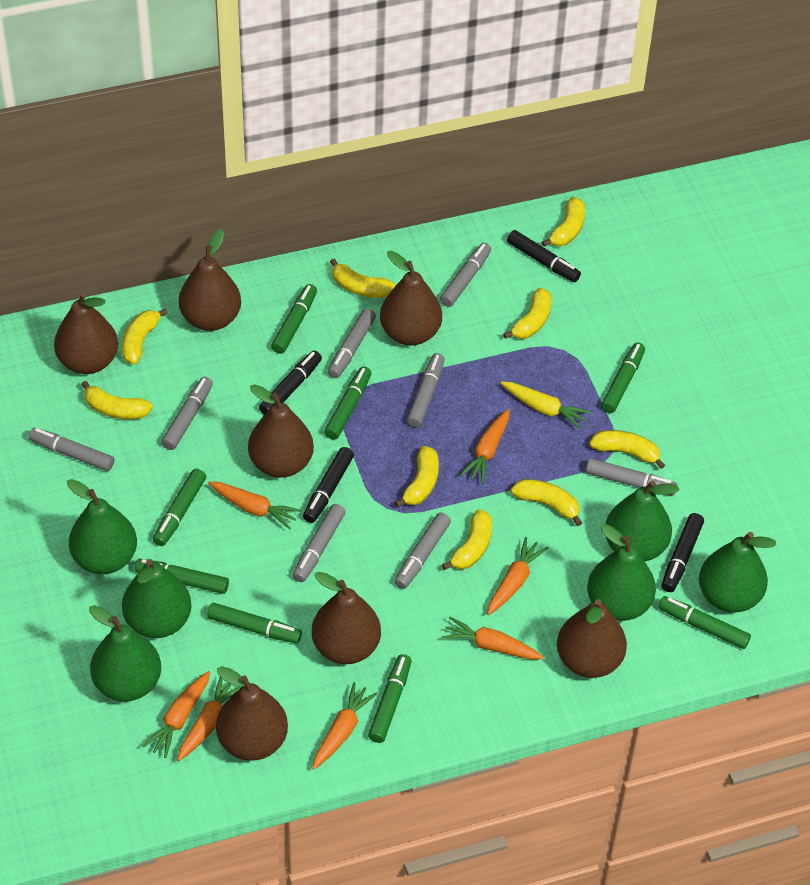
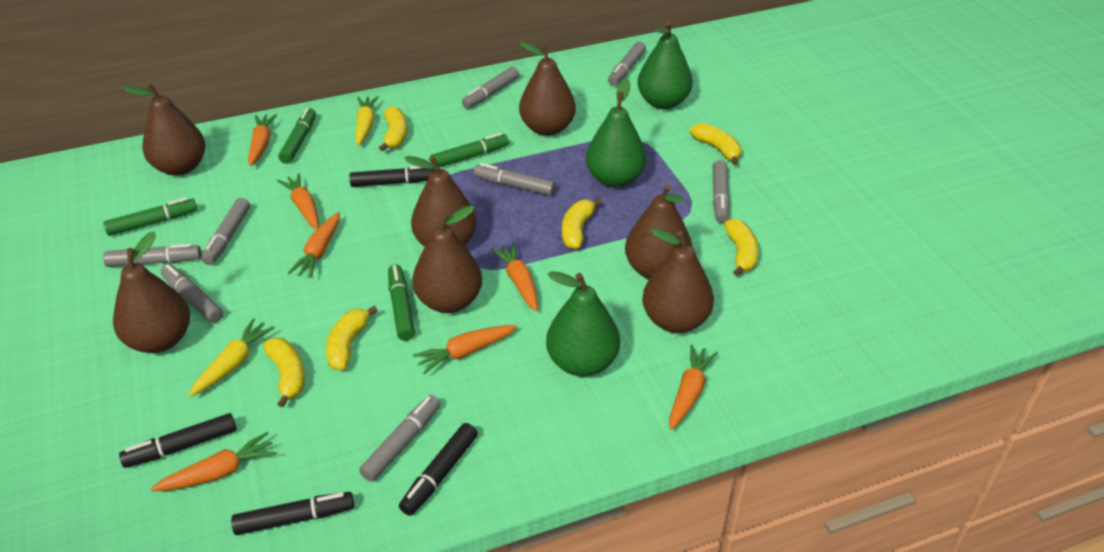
green marker: [135,559,229,594] [153,469,206,546] [207,603,302,644] [271,284,317,354] [324,367,372,440] [368,654,412,743] [601,343,645,413] [659,596,751,649] = 8 -> [103,197,197,236] [278,108,316,164] [388,265,415,341] [430,133,509,168] = 4
green pear: [67,479,137,574] [89,605,161,701] [122,559,192,638] [587,524,656,621] [606,480,679,561] [699,532,777,613] = 6 -> [546,271,620,377] [586,78,646,188] [638,22,693,109] = 3
yellow banana: [81,381,153,419] [122,308,168,364] [330,259,396,298] [395,446,439,508] [442,509,492,570] [503,288,552,339] [511,479,582,526] [542,197,585,247] [589,430,665,469] = 9 -> [263,338,305,407] [326,306,378,370] [379,106,407,151] [562,198,602,249] [690,123,741,165] [724,219,759,276] = 6
yellow carrot: [501,381,591,429] = 1 -> [189,318,275,397] [355,96,379,146] = 2

